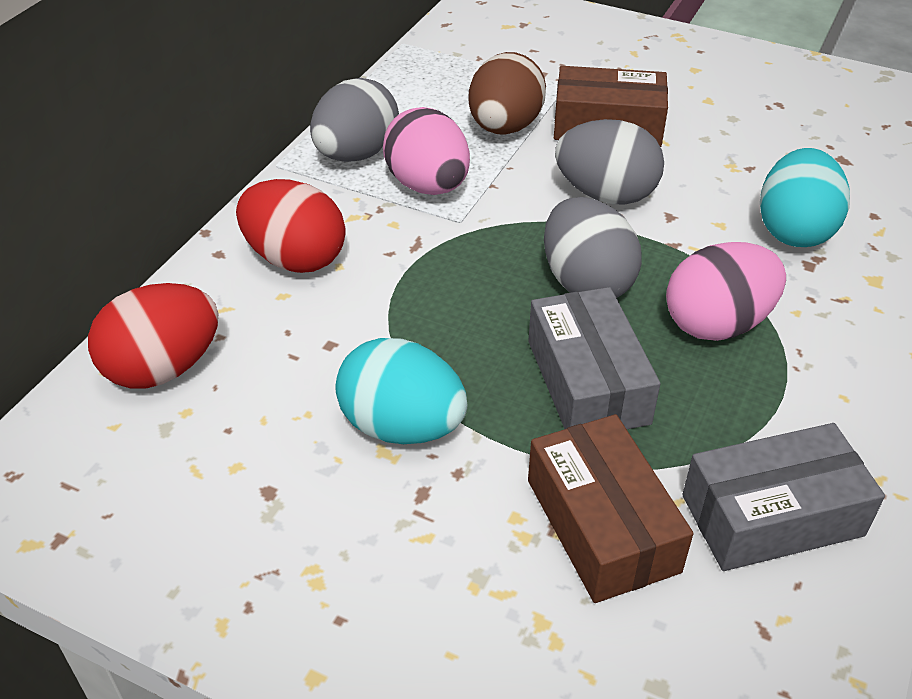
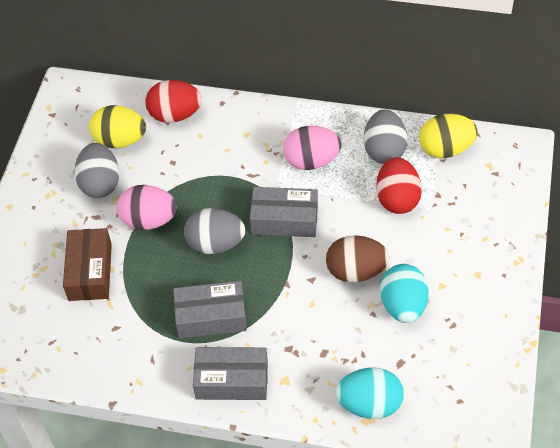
brown box: [528,414,693,603] [554,66,668,147] = 2 -> [63,228,112,301] = 1
grey box: [528,287,660,429] [682,423,885,571] = 2 -> [173,281,247,338] [193,347,268,400] [250,187,318,237] = 3
yellow egg: none = 0 -> [89,105,146,148] [419,114,478,158] = 2

